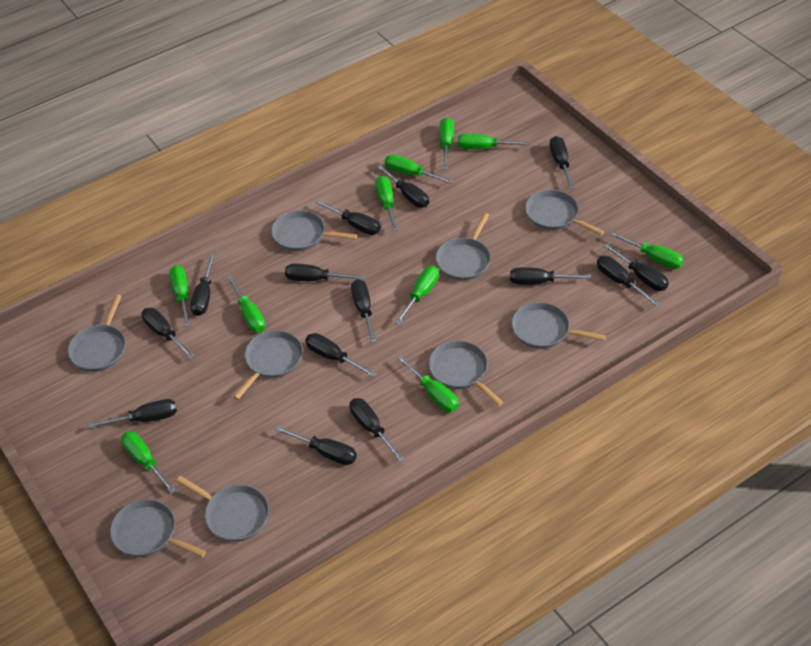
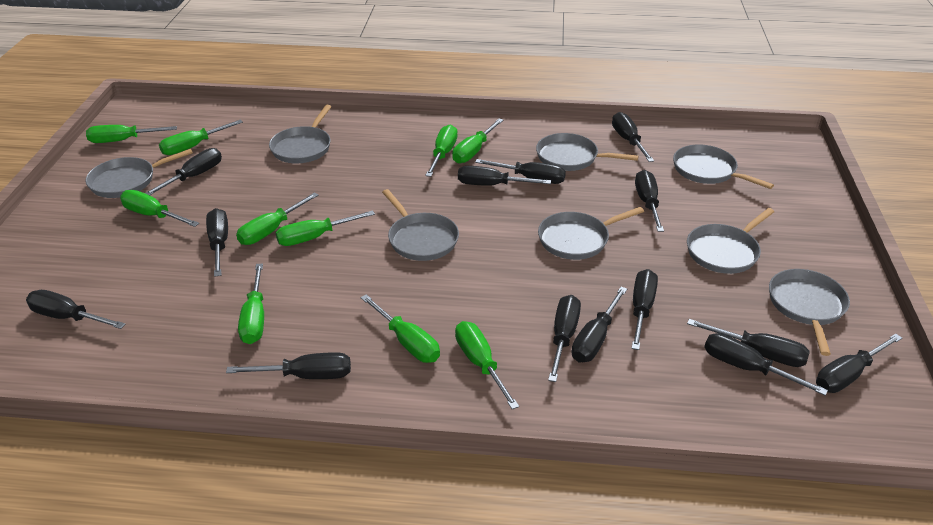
grey pan: [68,295,126,372] [110,499,206,557] [176,476,269,542] [233,330,303,400] [271,210,357,251] [429,341,504,406] [436,213,491,281] [511,302,606,349] [525,190,604,235] = 9 -> [85,149,193,198] [269,105,331,163] [382,189,459,261] [536,133,639,171] [538,207,644,260] [673,144,774,189] [687,208,774,274] [769,269,850,356] = 8

